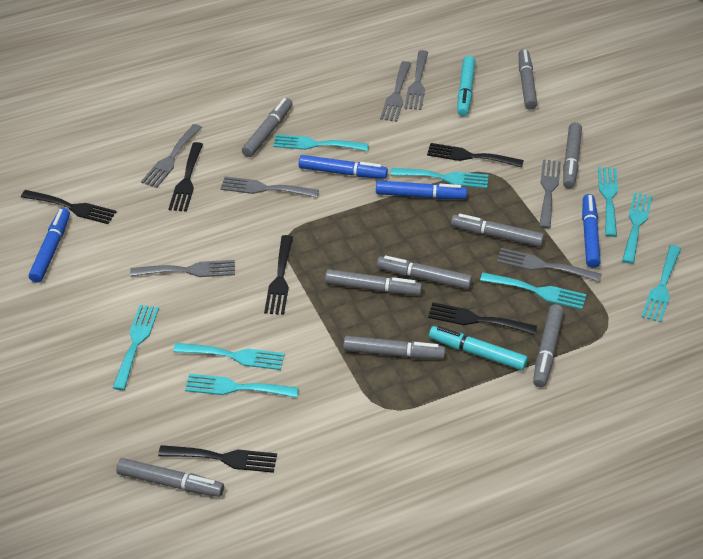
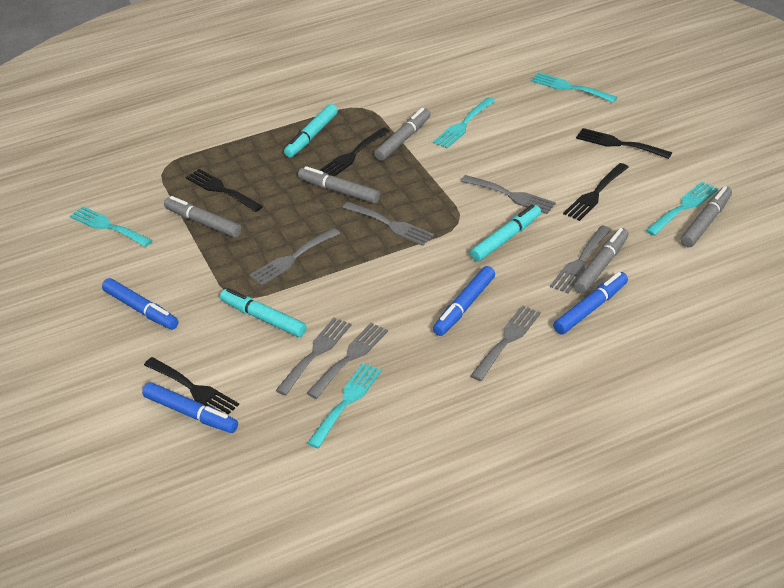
black fork: [21,190,116,224] [158,445,277,473] [169,142,203,212] [264,235,293,315] [427,143,524,168] [428,302,537,335] = 6 -> [144,357,239,414] [186,169,263,212] [320,127,391,176] [563,163,629,221] [576,128,672,159] = 5
grey marker: [116,458,224,497] [242,98,293,157] [325,269,422,295] [343,336,445,359] [377,256,472,289] [451,214,544,247] [519,49,537,110] [533,304,564,387] [563,122,582,188] = 9 -> [164,196,242,238] [298,166,380,204] [374,108,431,161] [573,228,629,294] [681,186,732,248] = 5
turquoise fork: [113,305,159,390] [173,343,284,370] [185,374,299,398] [273,134,369,151] [391,168,488,188] [480,272,586,309] [598,167,618,237] [622,192,652,264] [642,245,681,323] = 9 -> [70,206,152,247] [307,363,382,448] [433,97,495,148] [531,72,618,103] [646,181,718,236] = 5
turquoise marker: [429,326,528,370] [457,56,475,116] = 2 -> [220,288,307,337] [284,104,338,157] [470,204,541,262] = 3

